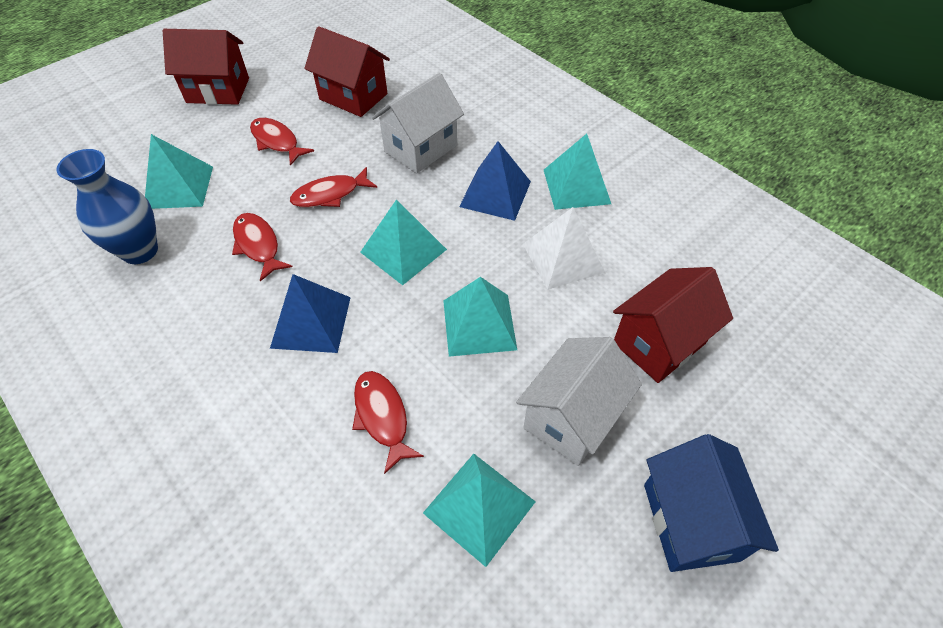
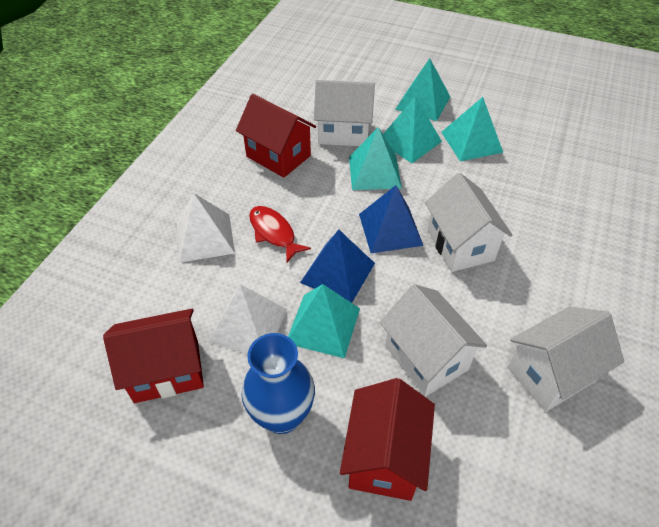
blue house: [644,434,779,572] = 1 -> none = 0
red fish: [232,213,292,281] [250,118,314,166] [290,167,377,208] [352,371,424,474] = 4 -> [249,206,311,262] = 1
white house: [372,73,464,174] [516,337,642,466] = 2 -> [314,80,375,146] [380,284,487,397] [425,173,513,272] [508,307,624,412] = 4
white pyramid: [523,207,605,290] = 1 -> [177,193,235,262] [208,284,287,354] = 2

